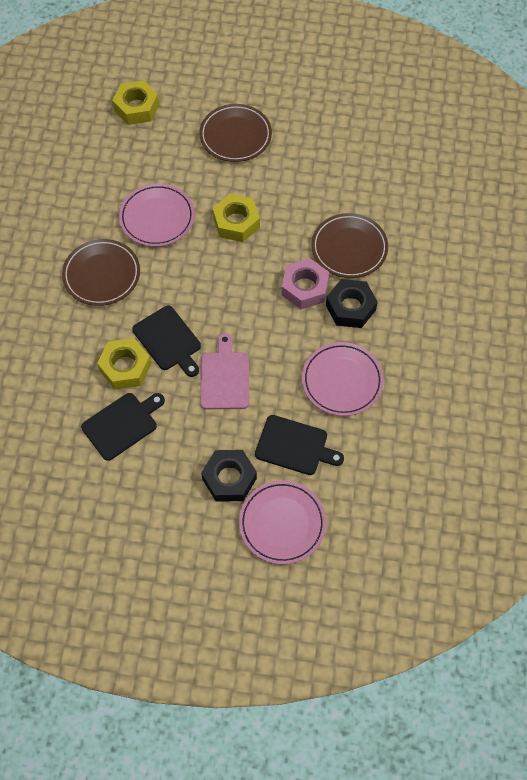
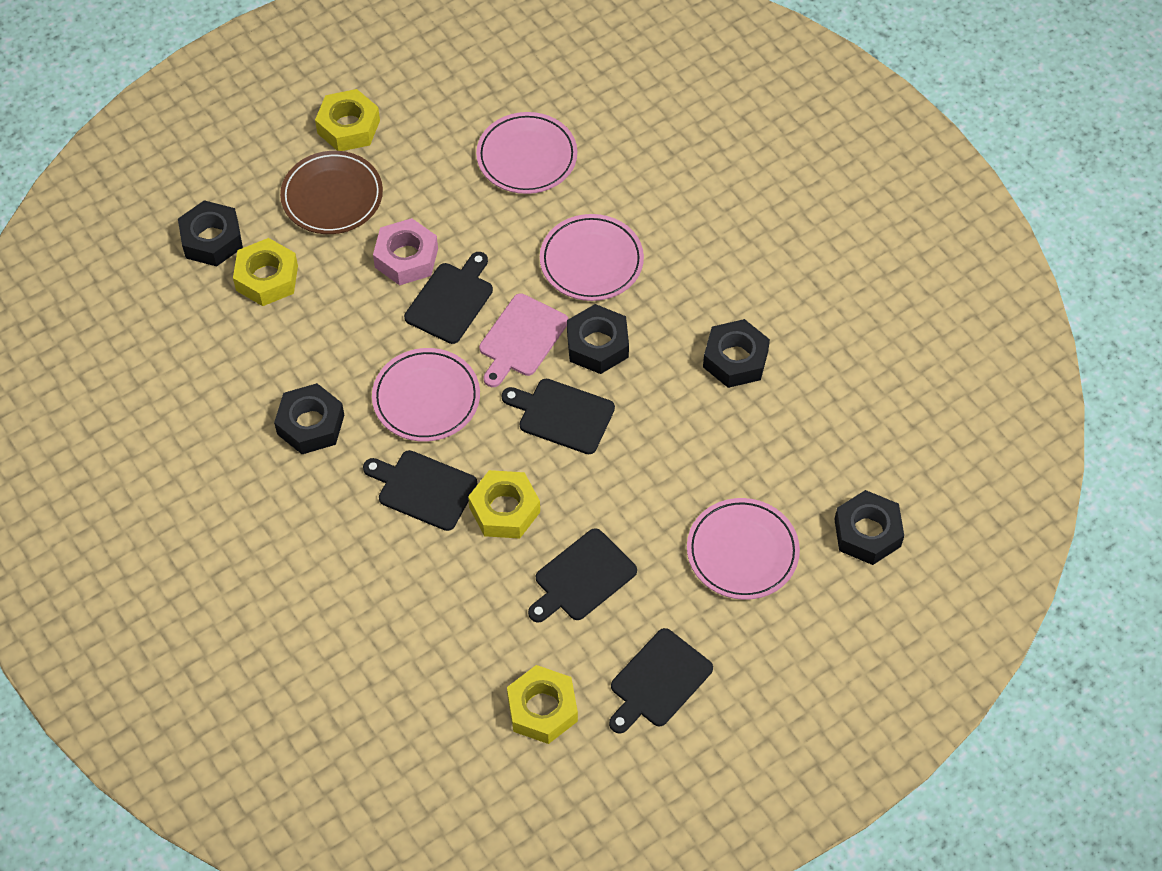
black cutting board: [81,393,165,461] [132,306,201,377] [255,415,344,475] = 3 -> [363,450,477,531] [404,252,493,344] [502,379,615,454] [528,528,637,623] [609,628,713,734] = 5
black nut: [201,450,257,502] [326,279,378,328] = 2 -> [178,200,243,266] [274,383,344,454] [567,304,629,374] [703,319,770,388] [834,490,904,565] = 5
brown plate: [62,239,140,306] [199,104,272,162] [311,213,388,278] = 3 -> [280,151,383,234] = 1
pink plate: [119,183,195,247] [239,480,326,564] [302,342,384,416] = 3 -> [372,348,480,442] [476,112,577,194] [540,214,644,301] [687,498,800,600] = 4
yellow nut: [97,338,151,389] [112,80,159,125] [212,194,260,242] = 3 -> [233,238,298,306] [315,89,380,151] [468,470,540,539] [507,665,578,744] = 4

